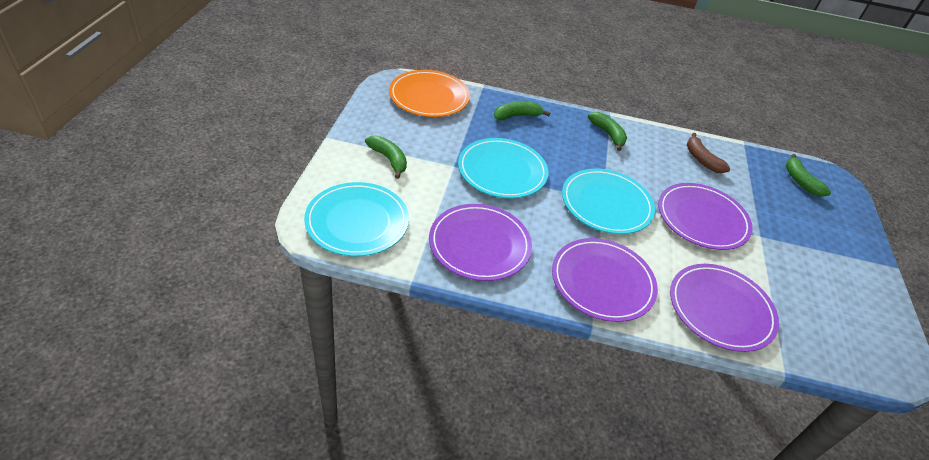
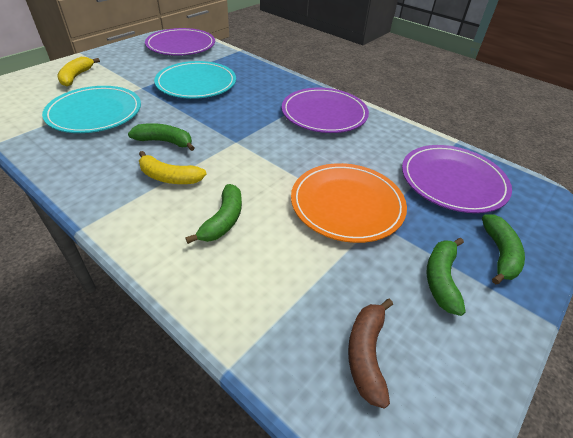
purple plate: [429,204,532,281] [552,238,658,322] [658,183,753,250] [670,264,779,352] = 4 -> [145,28,215,56] [282,88,369,133] [402,145,512,213] = 3
turquoise plate: [304,182,409,256] [458,138,548,198] [562,168,655,234] = 3 -> [42,86,141,133] [154,61,236,99] = 2
yellow banana: none = 0 -> [57,57,100,86] [139,151,207,184] = 2

